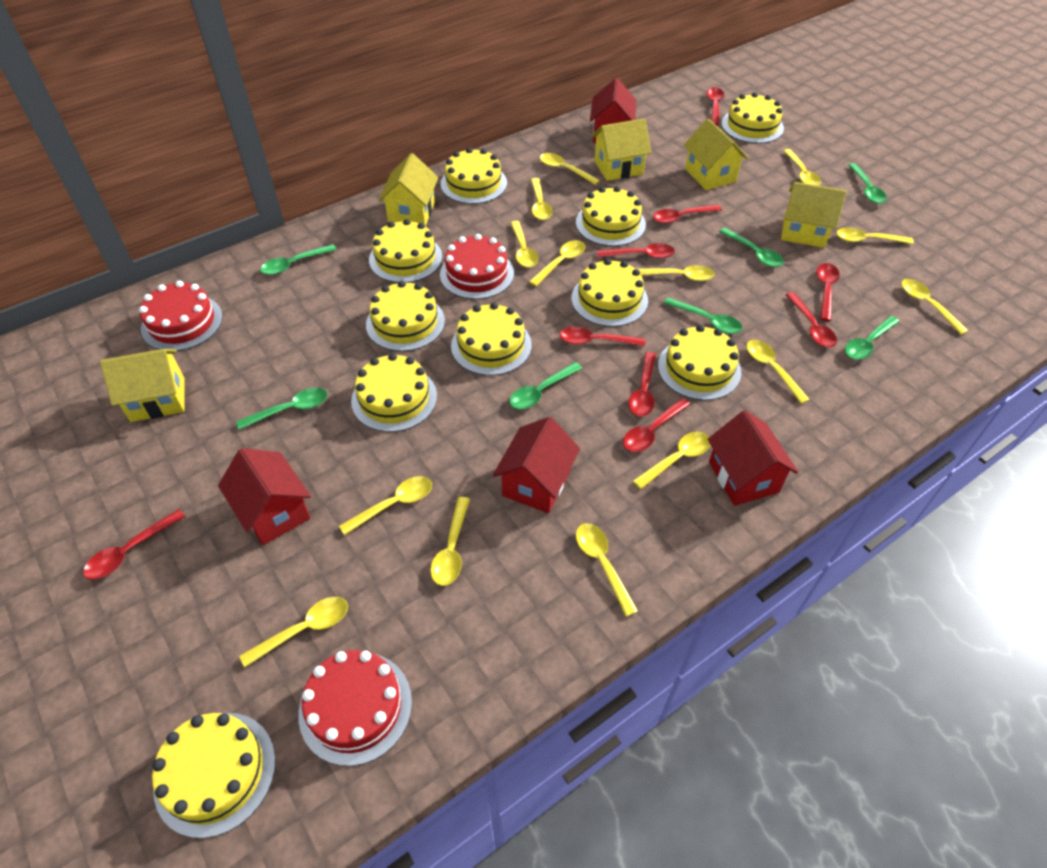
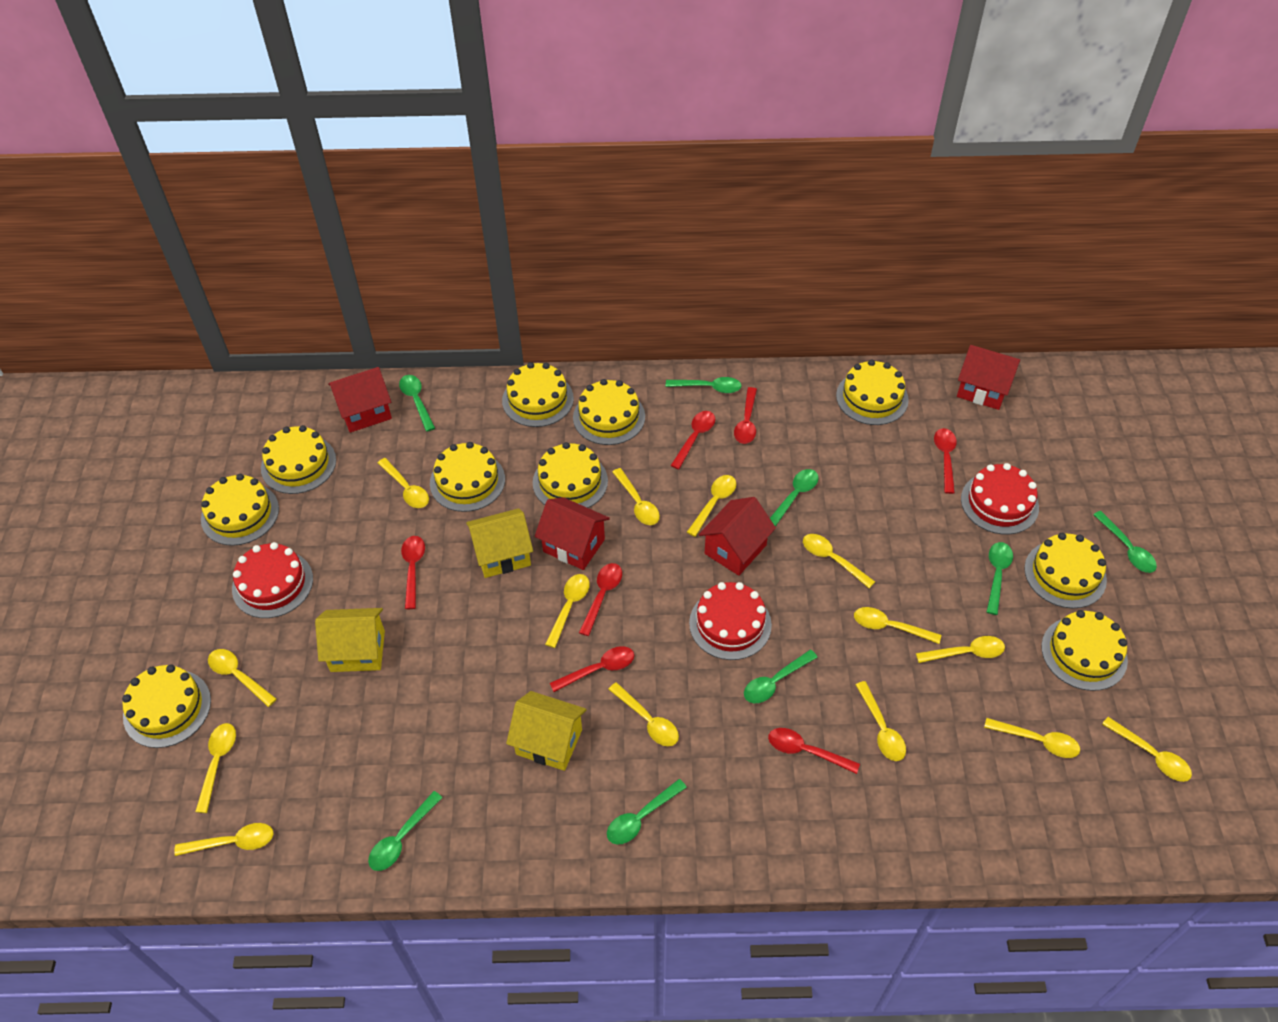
green spoon: [236,388,328,430] [260,244,337,275] [510,362,582,409] [664,297,743,334] [719,228,784,267] [845,316,899,360] [848,163,887,204] = 7 -> [368,791,443,871] [399,375,435,432] [607,779,687,845] [666,377,741,393] [744,650,818,703] [770,469,819,527] [987,542,1013,615] [1093,511,1157,573] = 8
red spoon: [83,509,186,580] [559,327,645,346] [597,243,675,259] [623,398,690,452] [628,352,656,416] [653,205,722,224] [706,87,724,126] [786,292,837,347] [816,263,840,321] = 9 -> [401,536,425,609] [550,646,634,692] [579,563,622,636] [670,411,715,469] [734,387,757,444] [768,728,860,774] [934,428,957,494] = 7
yellow house: [100,349,185,422] [378,153,438,226] [592,118,651,181] [683,118,748,190] [781,182,846,248] = 5 -> [315,608,385,672] [466,508,533,578] [506,691,586,771] = 3

